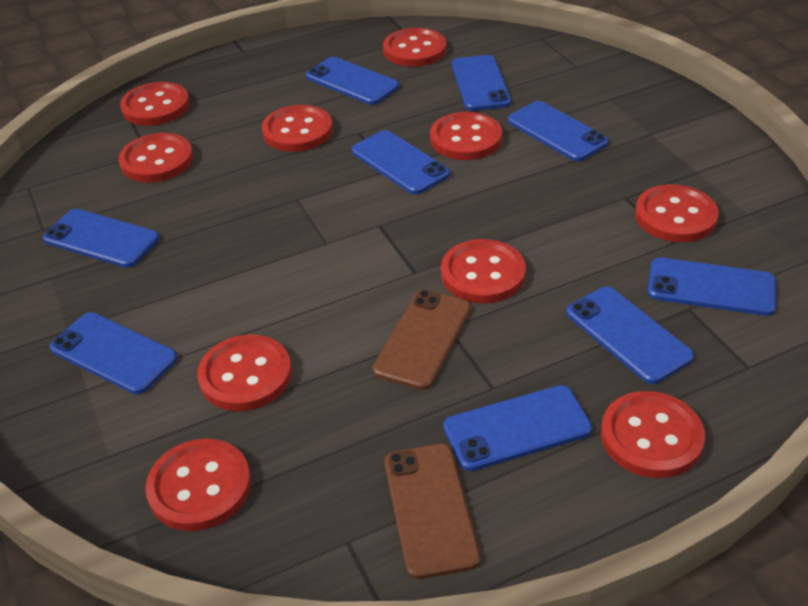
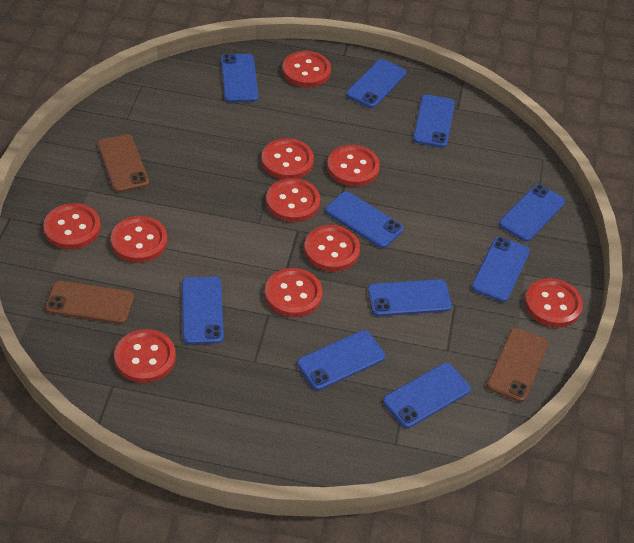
blue phone: [43,209,160,268] [50,312,178,394] [306,57,399,105] [351,130,450,194] [443,385,592,471] [452,55,511,111] [508,101,609,161] [566,286,694,384] [648,258,776,316] = 9 -> [182,277,224,344] [221,54,258,102] [297,330,385,390] [325,192,403,248] [346,59,406,108] [368,279,452,316] [383,363,471,428] [413,94,455,148] [472,237,530,302] [499,184,565,242] = 10
brown phone: [373,290,471,390] [384,444,481,579] = 2 -> [45,281,134,324] [98,134,149,192] [487,328,549,402] = 3

